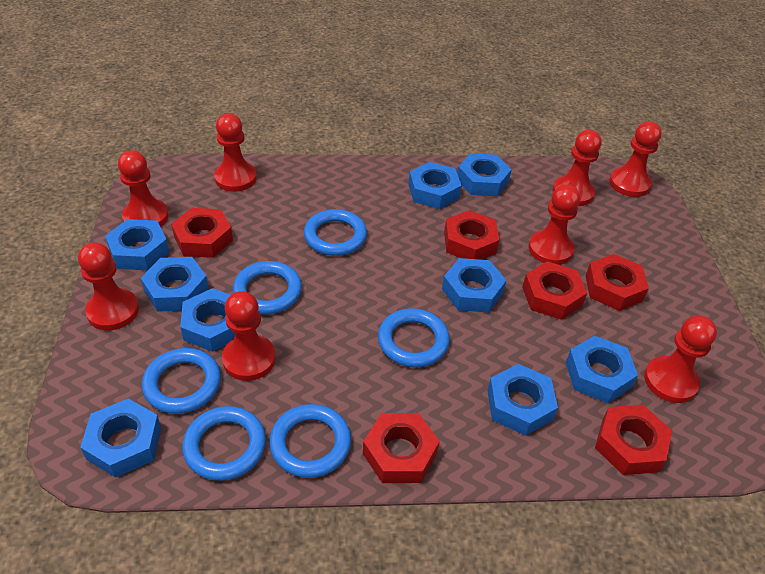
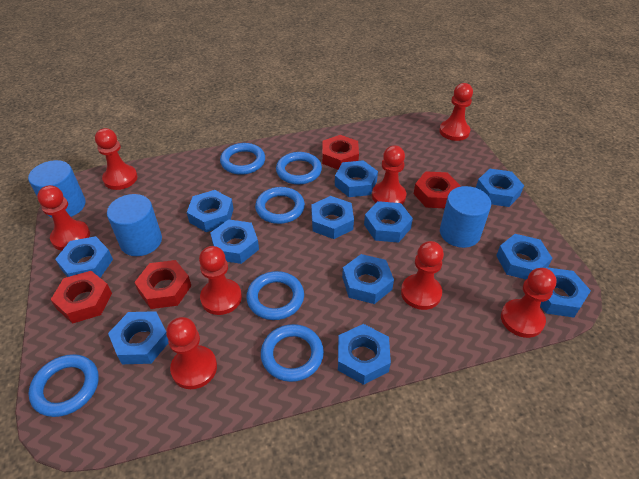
blue cylinder: none = 0 -> [28,160,86,218] [107,194,162,256] [440,186,491,248] = 3
blue nut: [80,399,161,478] [105,219,170,270] [141,257,209,312] [180,288,235,352] [409,162,462,209] [442,258,507,312] [457,153,512,196] [487,364,558,436] [566,335,638,403] = 9 -> [55,236,113,278] [108,311,168,364] [187,190,234,232] [210,219,259,264] [311,196,354,239] [335,160,378,197] [338,324,391,385] [342,254,394,304] [364,201,413,243] [476,169,524,207] [496,234,552,280] [540,267,591,318] = 12
red nut: [171,208,233,258] [363,413,440,483] [444,210,499,260] [522,261,587,320] [585,254,649,311] [595,405,672,475] = 6 -> [51,271,112,324] [134,260,191,309] [322,135,359,170] [414,171,461,208] = 4

